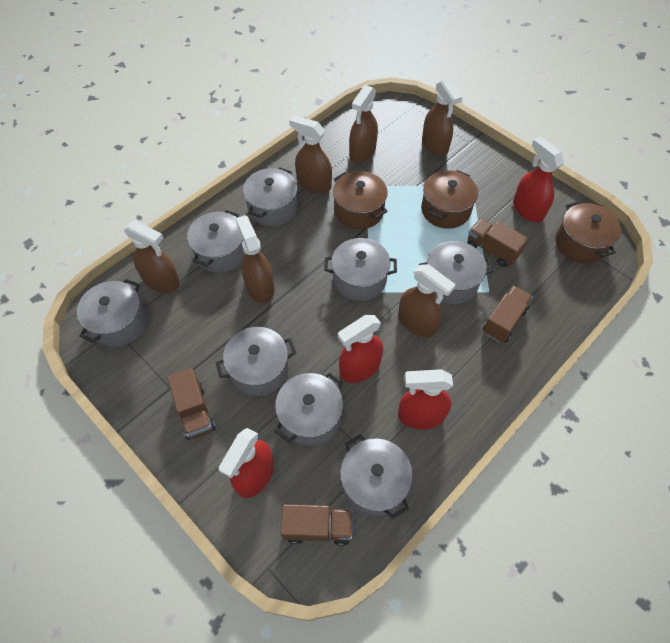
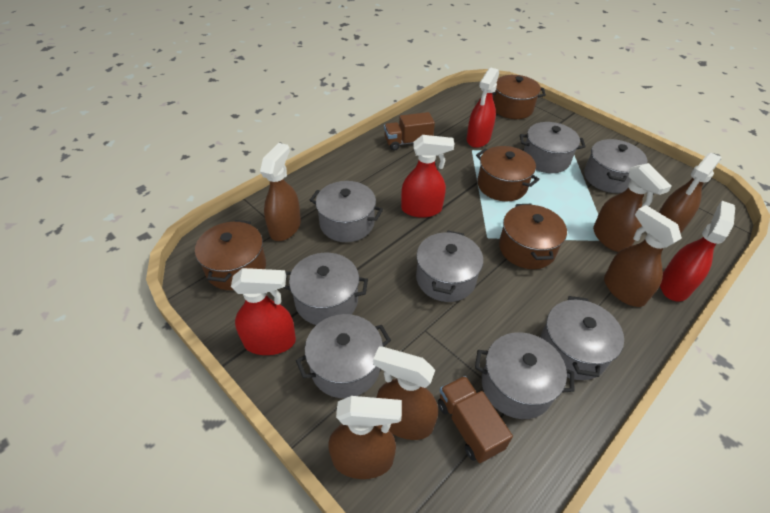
brown pot: [333,171,388,229] [421,170,478,229] [555,201,621,264] = 3 -> [195,220,266,290] [476,146,540,201] [492,75,546,119] [499,204,567,269] = 4
brown truck: [167,368,216,440] [281,504,353,546] [467,218,528,267] [483,286,533,343] = 4 -> [384,112,435,150] [438,376,513,463] = 2

